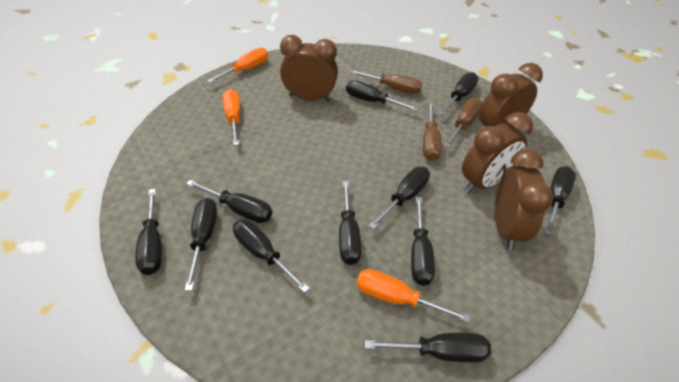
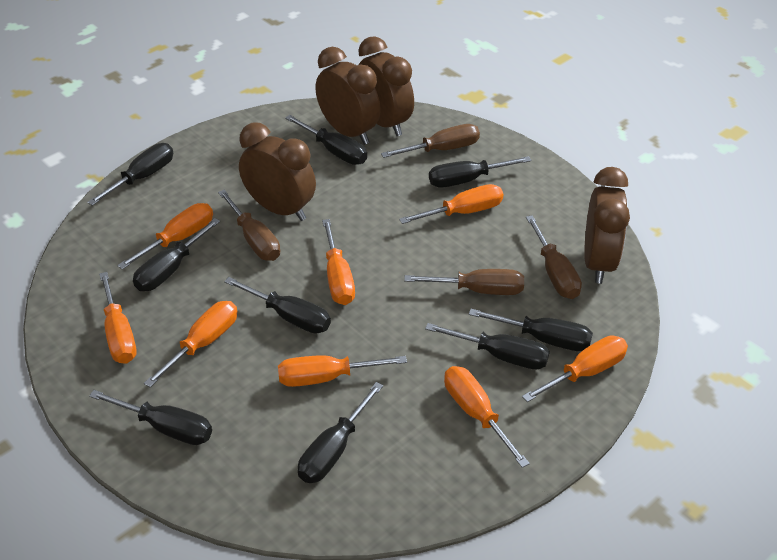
black screwdriver: [135,189,162,275] [185,198,217,291] [186,180,272,223] [233,219,310,293] [339,181,361,265] [346,80,419,111] [365,333,491,362] [369,167,430,229] [411,197,435,286] [439,72,478,115] [545,166,576,235] = 11 -> [87,143,173,206] [89,390,212,445] [133,218,220,291] [224,277,331,333] [285,115,367,165] [298,382,383,483] [425,323,550,369] [429,156,532,187] [469,309,593,351] = 9
brown screwdriver: [349,70,422,94] [423,102,442,161] [444,98,482,148] = 3 -> [218,190,280,261] [381,124,480,158] [404,269,524,295] [526,215,582,299] = 4
orange screwdriver: [207,48,268,83] [223,89,240,146] [356,269,470,323] = 3 -> [99,272,136,364] [117,203,213,270] [144,301,237,387] [278,355,407,387] [322,219,355,305] [399,184,503,224] [444,366,530,468] [522,335,628,402] = 8

